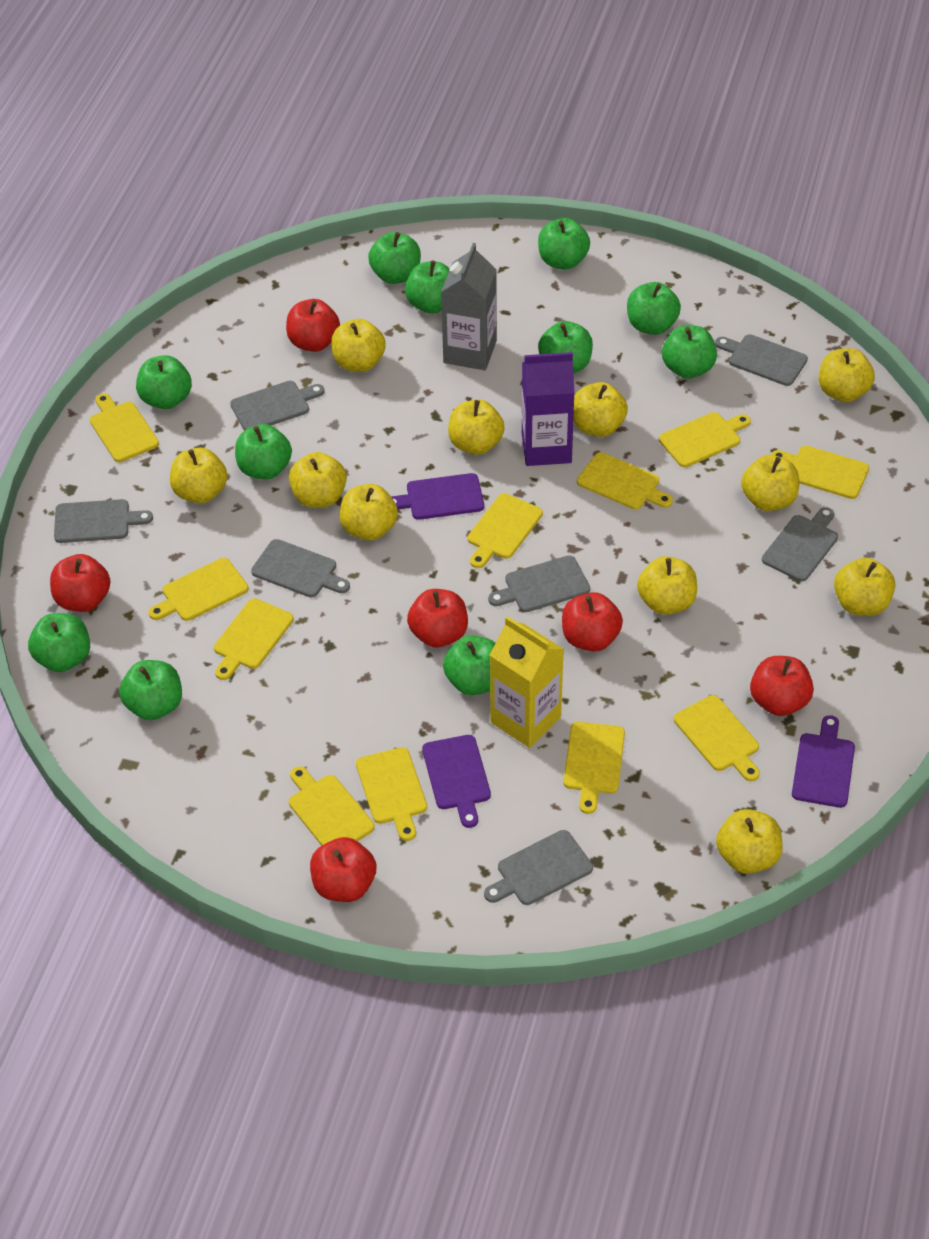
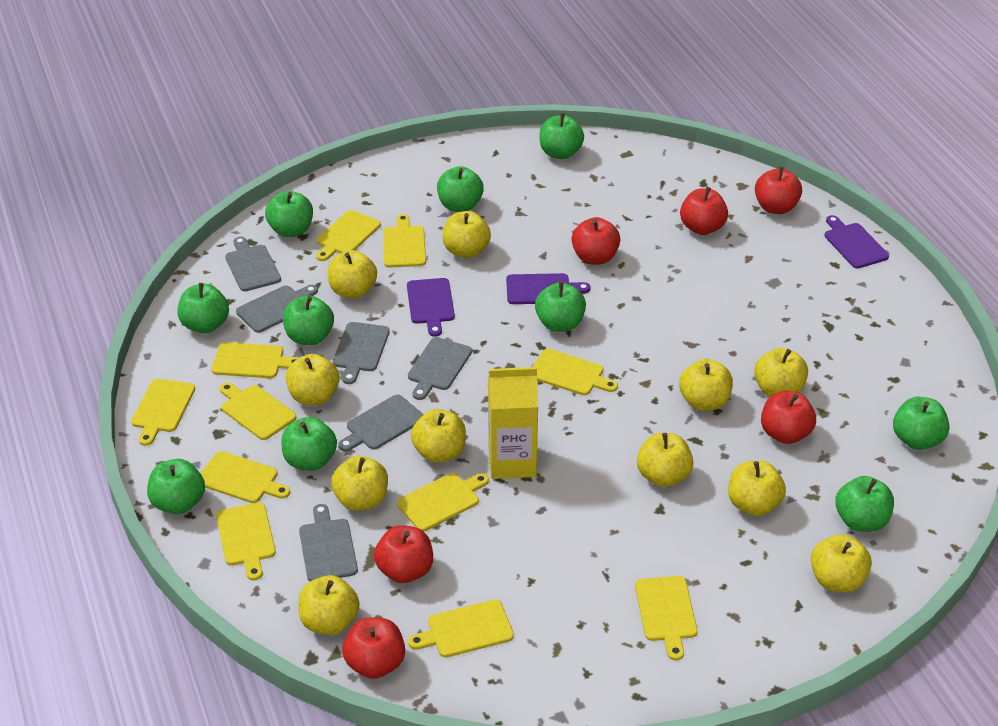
green apple: [28,613,90,672] [119,660,182,720] [136,355,192,409] [235,424,292,479] [368,232,421,284] [405,261,450,314] [443,635,495,695] [538,218,590,270] [538,321,593,373] [627,282,681,335] [662,325,717,379] = 11 -> [147,459,205,514] [178,283,229,333] [265,191,313,237] [281,417,337,471] [283,295,334,345] [437,166,484,212] [535,282,586,332] [539,113,584,159] [835,476,894,532] [893,397,950,450] = 10
grey carton: [441,243,497,370] = 1 -> none = 0
grey cutting board: [54,499,153,543] [230,381,325,431] [251,539,350,597] [484,830,593,905] [488,555,590,612] [715,334,808,386] [762,507,838,581] = 7 -> [225,237,281,291] [236,285,318,333] [299,504,358,581] [333,322,390,384] [338,395,424,451] [408,337,472,400] = 6
purple carton: [522,352,575,466] = 1 -> none = 0

